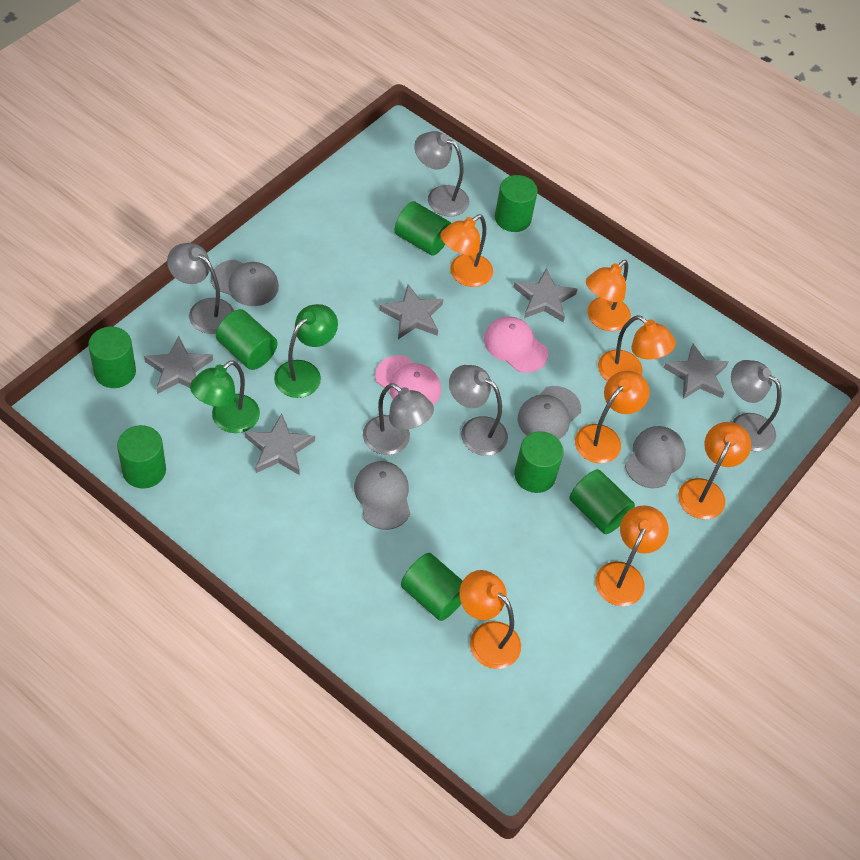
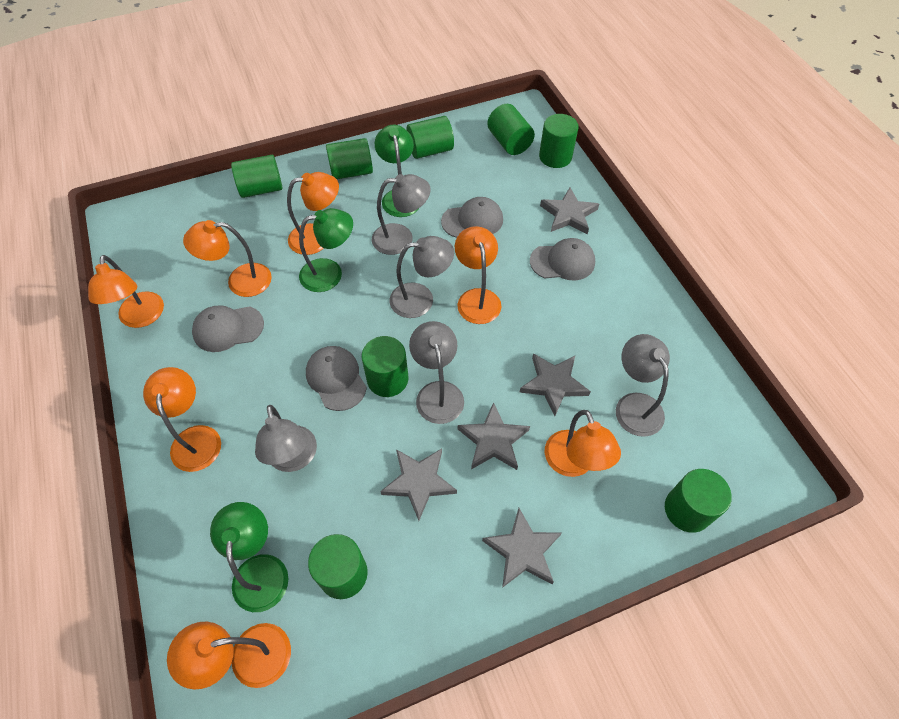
green lamp: [190,360,260,433] [274,304,338,398] = 2 -> [210,502,289,612] [299,208,353,292] [375,125,418,217] = 3
pink cap: [375,355,441,405] [484,316,548,373] = 2 -> none = 0

